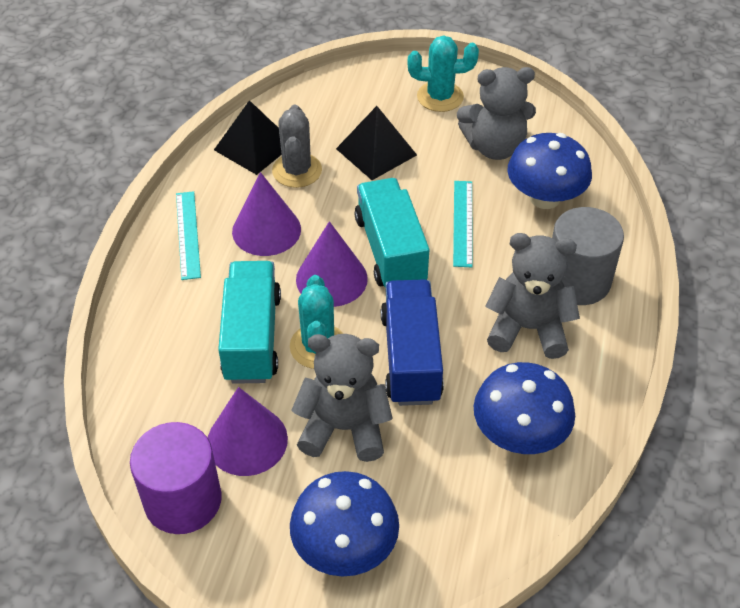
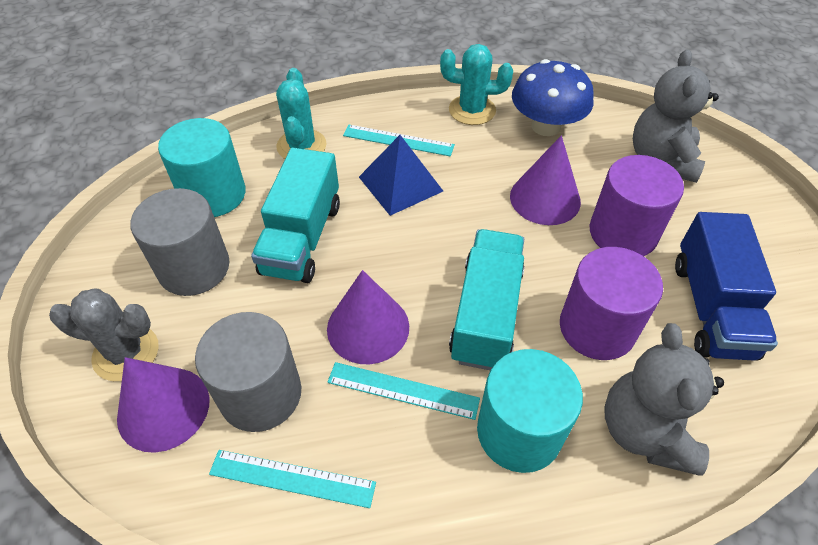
black pyramid: [214,100,282,175] [336,106,417,180] = 2 -> none = 0
blue mushroom: [290,471,399,577] [474,362,575,454] [507,133,592,209] = 3 -> [512,59,593,136] = 1
blue pyramid: none = 0 -> [359,135,443,216] = 1
grey cylinder: [552,207,624,305] = 1 -> [130,188,230,296] [195,312,301,432] = 2
grey teddy bear: [291,334,393,462] [457,67,536,160] [485,233,580,359] = 3 -> [604,323,724,476] [633,49,719,183] = 2
purple cylinder: [130,422,222,534] = 1 -> [560,247,663,360] [590,155,684,256] = 2
turquoise cylinder: none = 0 -> [158,118,246,217] [477,349,583,473] = 2
turquoise ruler: [176,191,201,280] [453,181,473,267] = 2 -> [209,450,376,508] [327,362,480,420] [343,125,455,156] = 3

